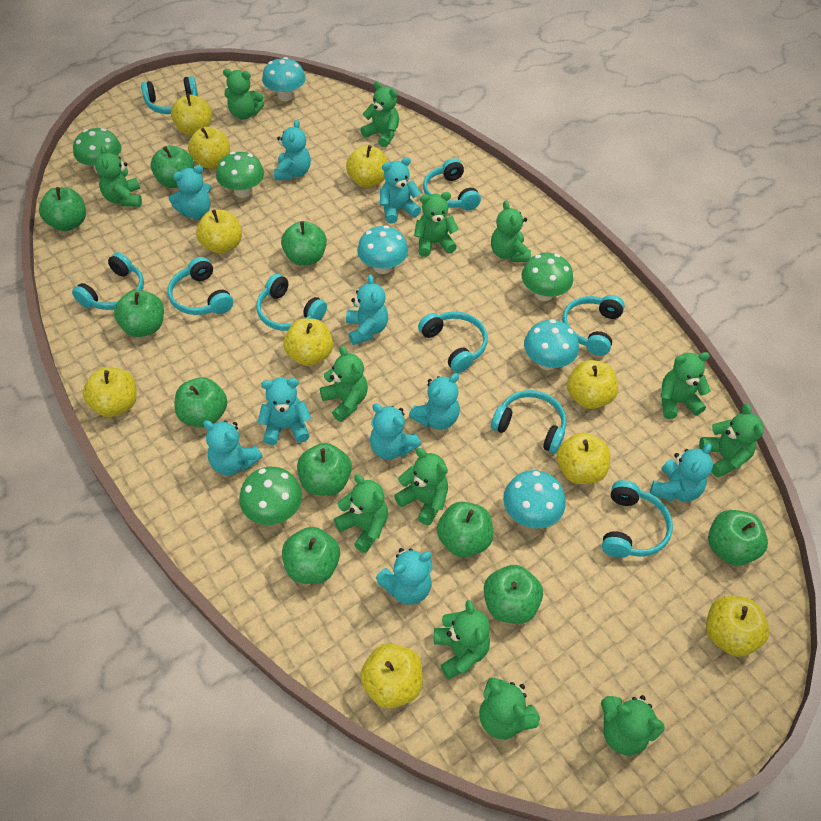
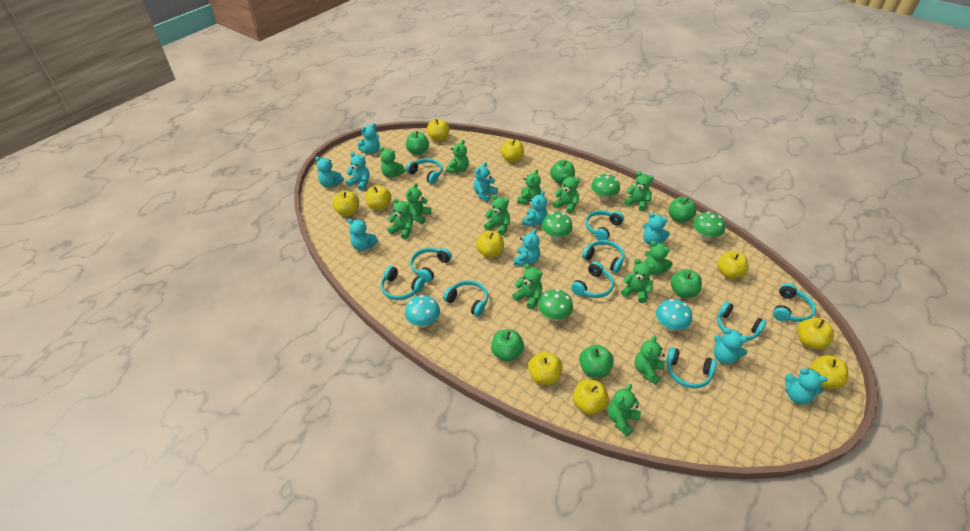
green apple: [39,187,86,231] [114,290,164,337] [151,145,194,188] [174,377,227,428] [281,221,327,265] [282,527,340,584] [297,443,352,496] [437,502,493,558] [484,565,543,624] [708,510,768,566] = 10 -> [406,131,429,155] [491,329,524,361] [550,160,575,184] [579,345,614,378] [668,197,696,223] [671,269,702,298] = 6
turquoise headphones: [72,252,144,310] [141,76,198,114] [168,257,233,315] [256,274,327,331] [418,311,488,373] [423,158,481,211] [491,390,567,454] [562,295,625,356] [602,480,673,558] = 9 -> [380,266,425,300] [406,158,442,184] [410,247,452,283] [443,280,488,317] [571,262,614,298] [582,240,625,273] [585,210,624,240] [666,347,717,388] [717,301,767,341] [773,283,816,322] = 10
turquoise mushroom: [262,57,306,101] [357,225,408,274] [503,470,566,528] [524,319,579,370] = 4 -> [405,295,440,327] [656,299,692,332] = 2

